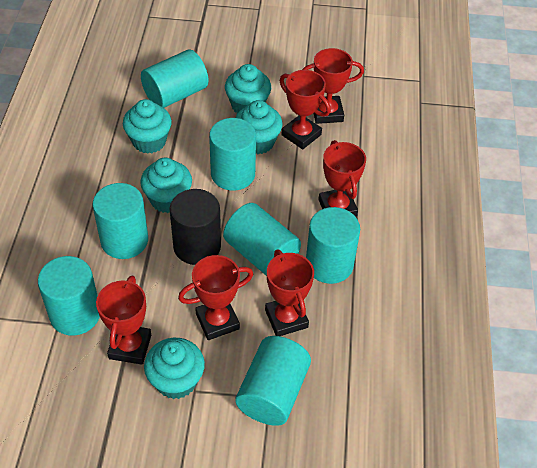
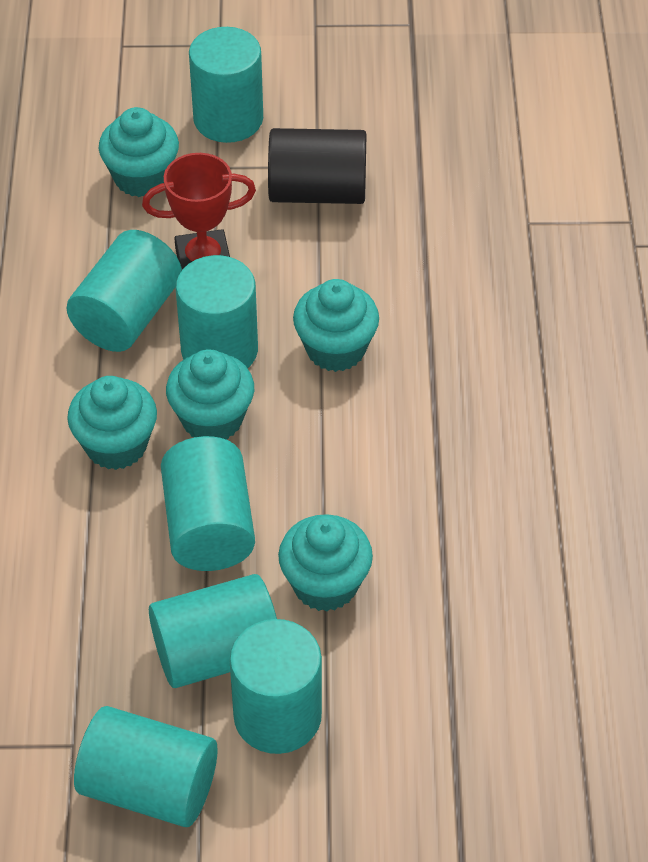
red trophy: [96,276,151,364] [178,255,253,340] [265,249,314,336] [280,70,331,149] [302,48,364,124] [318,140,366,217] = 6 -> [142,153,256,270] = 1

